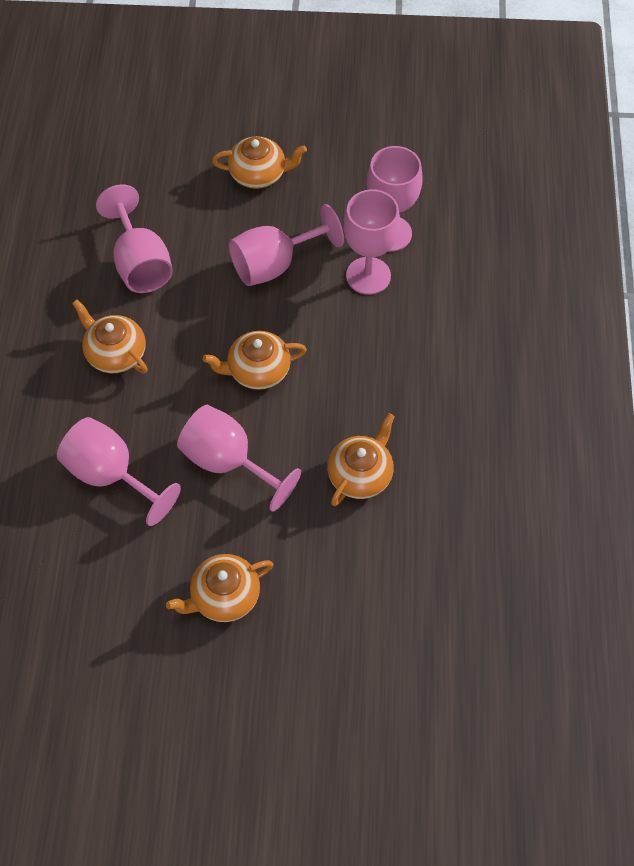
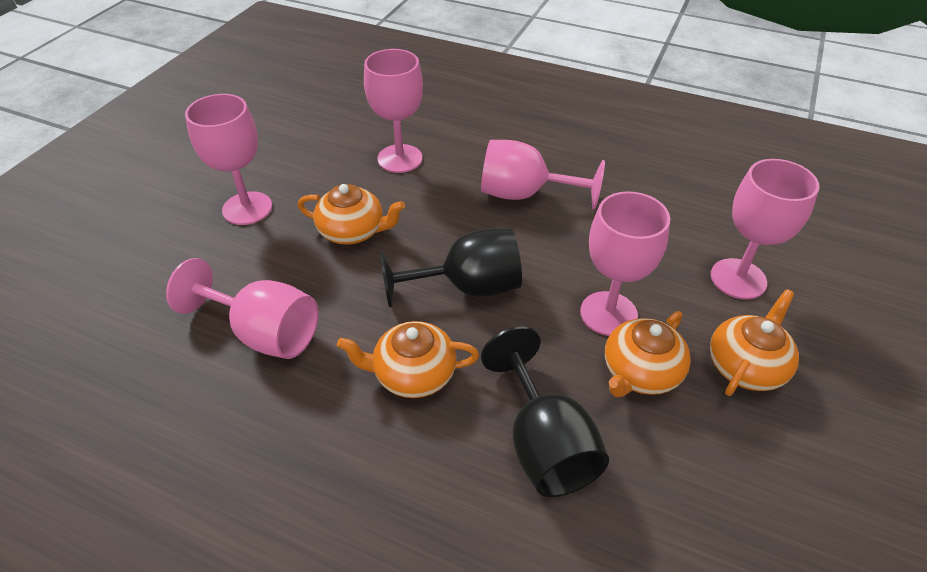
black goblet: none = 0 -> [380,228,522,307] [481,326,609,497] = 2
orange teapot: [72,299,148,374] [166,554,273,622] [203,331,307,390] [212,136,307,189] [327,413,395,506] = 5 -> [298,184,405,245] [337,321,479,398] [605,311,691,397] [710,289,799,396] = 4

